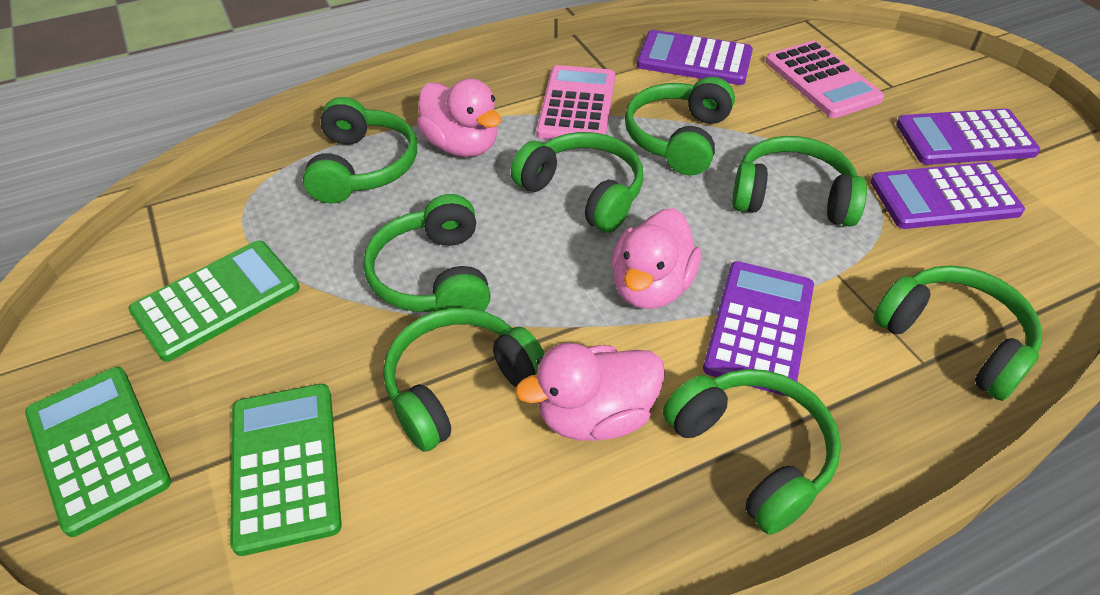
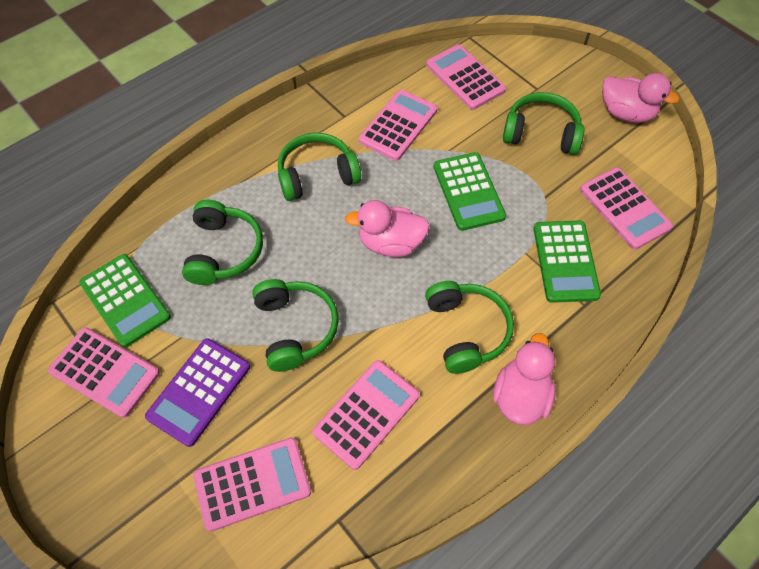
green headphones: [303,97,417,204] [363,194,491,312] [383,308,545,452] [511,132,644,233] [625,77,735,176] [663,369,841,535] [732,136,867,227] [873,266,1042,401] = 8 -> [182,199,263,285] [252,279,339,372] [278,133,361,201] [425,281,514,374] [503,92,584,155] = 5
pink calculator: [536,65,615,140] [766,41,884,118] = 2 -> [48,327,160,418] [193,437,311,532] [313,360,420,470] [359,89,437,161] [426,44,506,110] [580,167,673,250] = 6
purple calculator: [637,30,753,85] [703,261,814,396] [870,162,1025,229] [896,109,1040,165] = 4 -> [145,338,250,447] = 1

